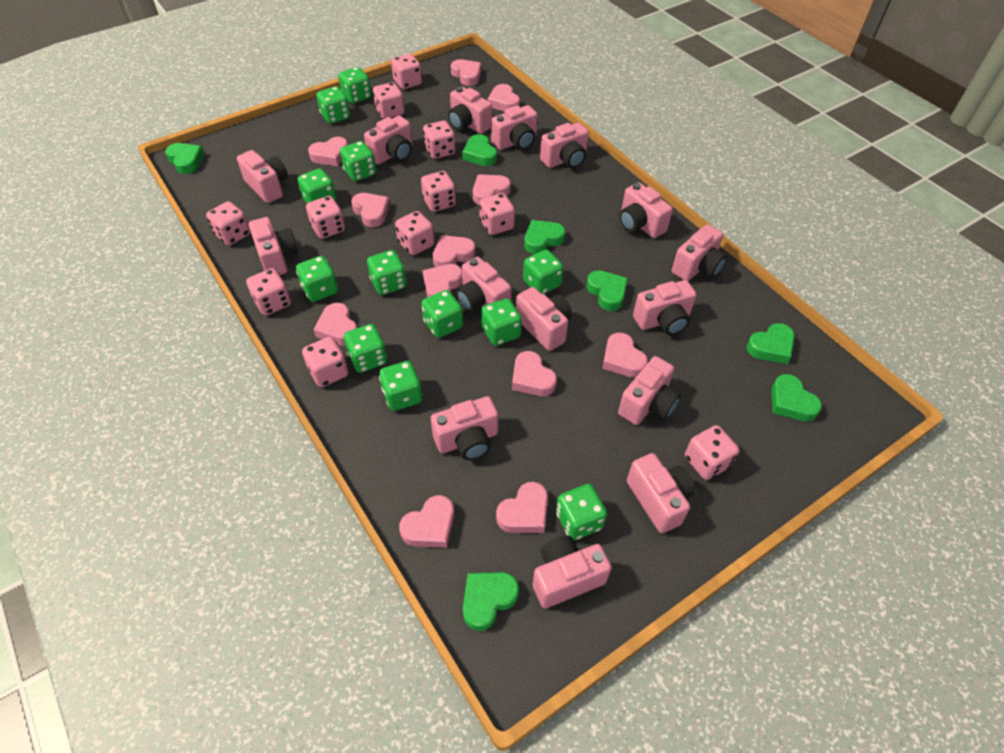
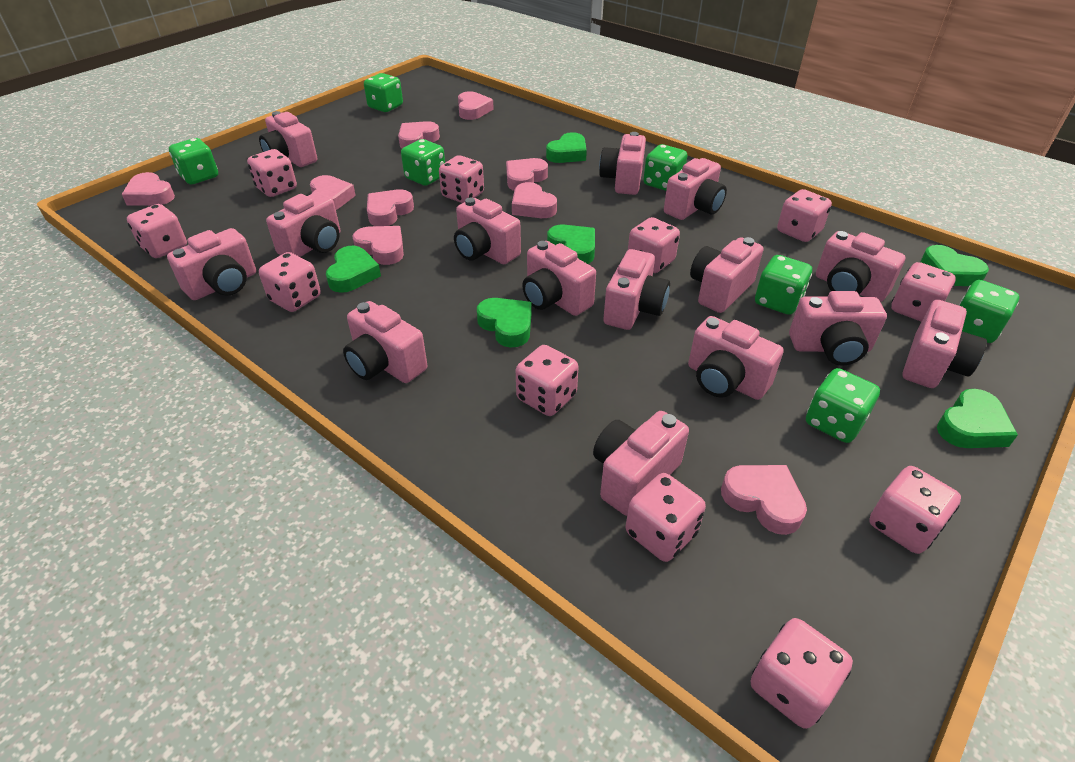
green dice: [296,256,338,302] [298,168,337,203] [316,86,350,124] [338,67,371,104] [340,141,376,181] [344,324,387,373] [367,250,407,295] [379,361,423,411] [421,290,463,338] [481,298,522,346] [523,250,564,294] [556,484,607,540] = 12 -> [169,138,218,184] [364,73,403,112] [401,139,445,186] [643,144,687,191] [755,255,812,315] [806,368,880,443] [958,280,1019,343] = 7
green heart: [165,143,204,174] [462,134,497,166] [463,572,519,631] [524,220,565,254] [586,270,628,311] [746,323,795,364] [771,374,822,422] = 7 -> [326,246,381,293] [477,298,532,347] [546,132,587,163] [547,224,595,264] [920,245,989,286] [937,389,1018,448] = 6
pink heart: [308,137,348,166] [313,303,357,346] [351,193,390,227] [399,495,454,548] [422,264,462,297] [433,235,475,267] [451,59,481,86] [473,174,511,205] [488,84,520,112] [496,482,548,533] [512,351,557,396] [602,333,648,377] = 12 -> [122,172,175,206] [310,175,356,210] [352,226,404,265] [367,189,414,226] [398,121,440,148] [458,91,494,120] [506,158,548,191] [512,182,557,218] [721,465,807,535] = 9

